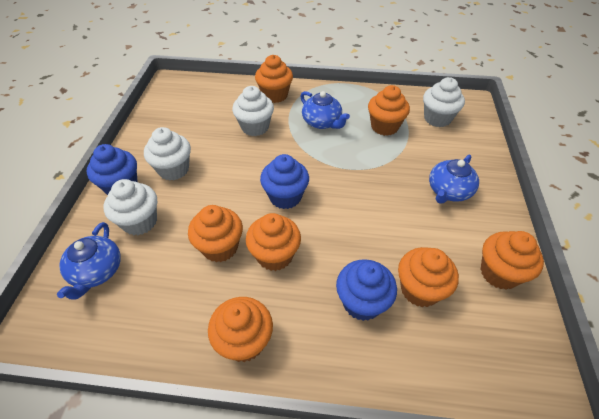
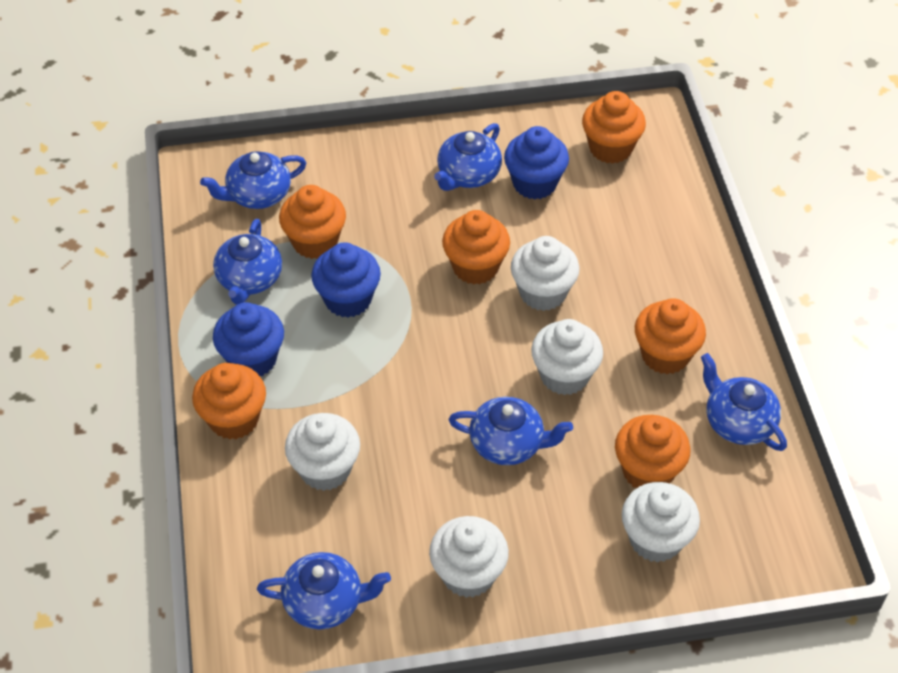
blue teapot: [57,222,121,300] [300,91,350,129] [429,155,479,204] = 3 -> [200,151,306,209] [213,219,282,305] [257,552,391,630] [434,123,502,191] [449,397,573,465] [701,353,787,451] = 6
orange cupcake: [188,205,243,262] [208,297,273,362] [246,213,301,271] [255,55,293,103] [368,85,410,136] [398,247,459,307] [480,231,544,290] = 7 -> [192,363,266,440] [279,185,346,259] [442,210,510,284] [582,91,646,164] [615,415,691,488] [635,298,706,374] = 6
white cupcake: [103,179,157,235] [144,127,191,181] [232,86,274,136] [423,77,465,127] = 4 -> [285,413,360,491] [429,516,509,598] [511,236,580,311] [531,319,603,395] [622,482,700,563] = 5

